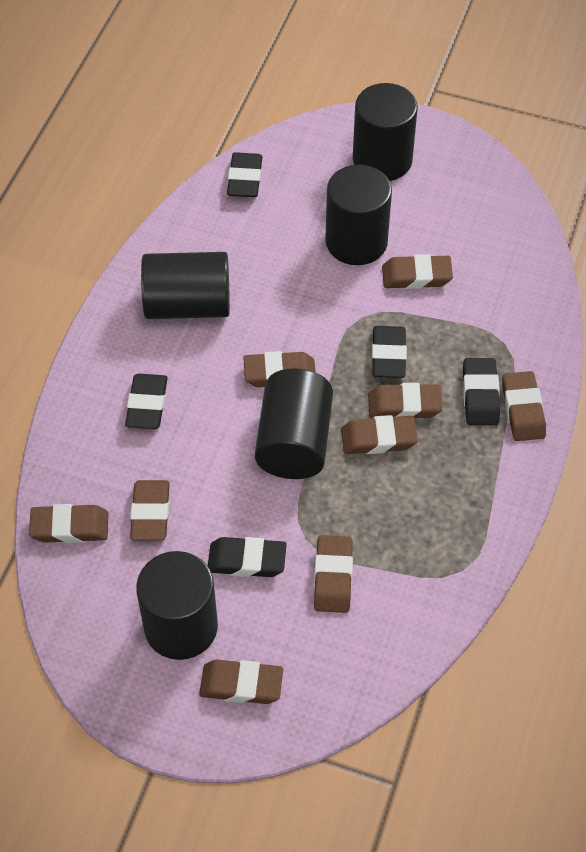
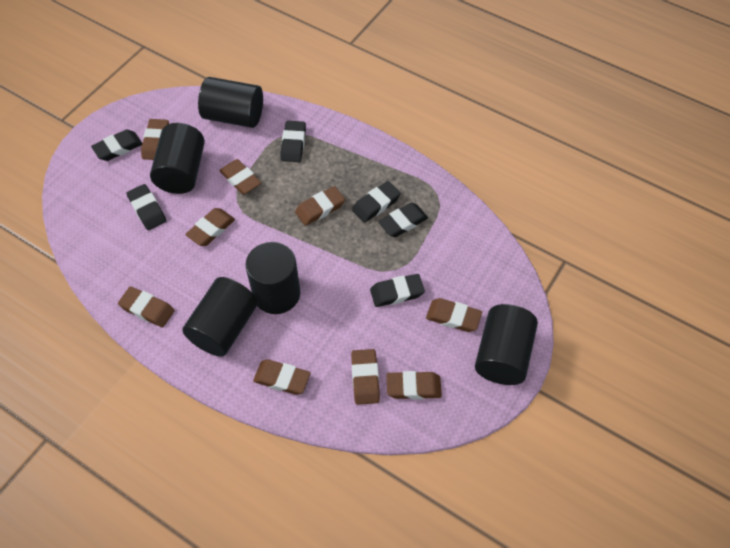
black eraser: [125,374,168,429] [208,537,287,577] [227,152,262,197] [372,326,407,378] [463,358,500,425] = 5 -> [91,130,143,161] [126,184,166,230] [281,121,306,162] [352,181,401,223] [370,274,425,307] [378,203,428,237] = 6

